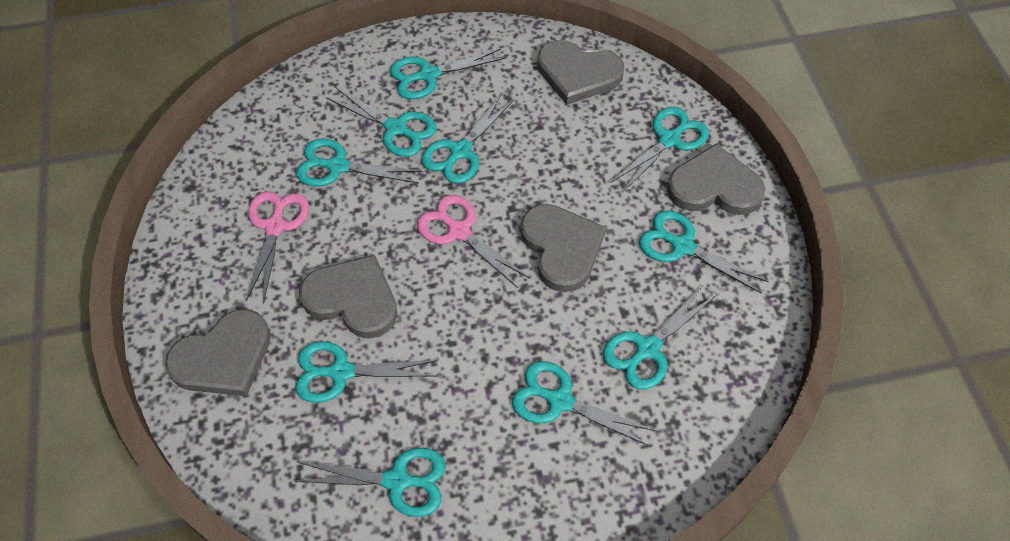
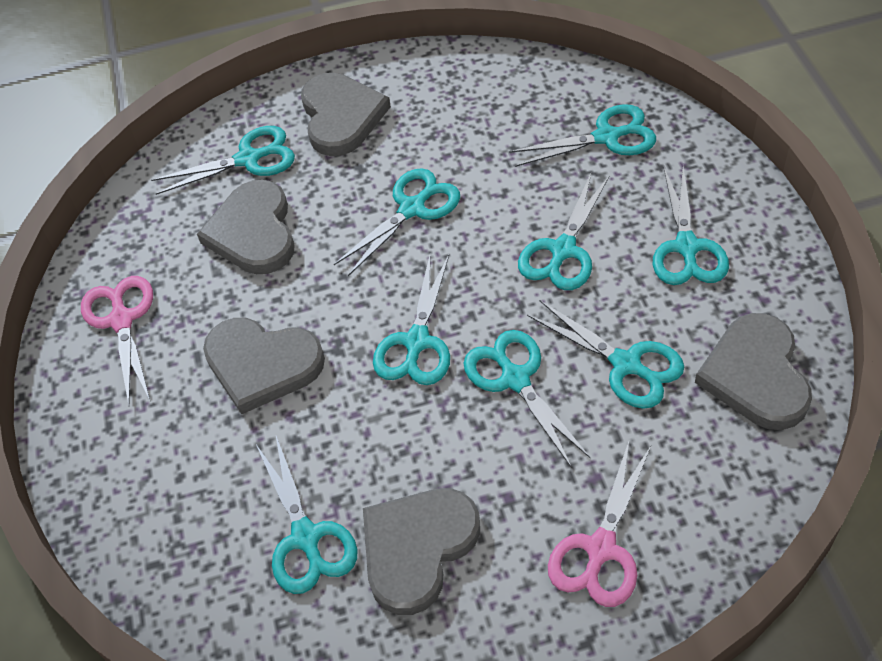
turquoise scissors: [294,448,446,517] [295,341,438,403] [296,139,423,186] [326,87,437,157] [390,48,506,99] [422,94,514,184] [512,361,656,446] [603,285,716,390] [610,107,709,193] [639,210,769,293] = 10 -> [151,126,295,195] [256,436,358,594] [334,168,460,276] [373,255,450,385] [464,330,591,468] [509,104,656,167] [518,174,610,290] [527,300,684,409] [653,166,729,285] = 9

